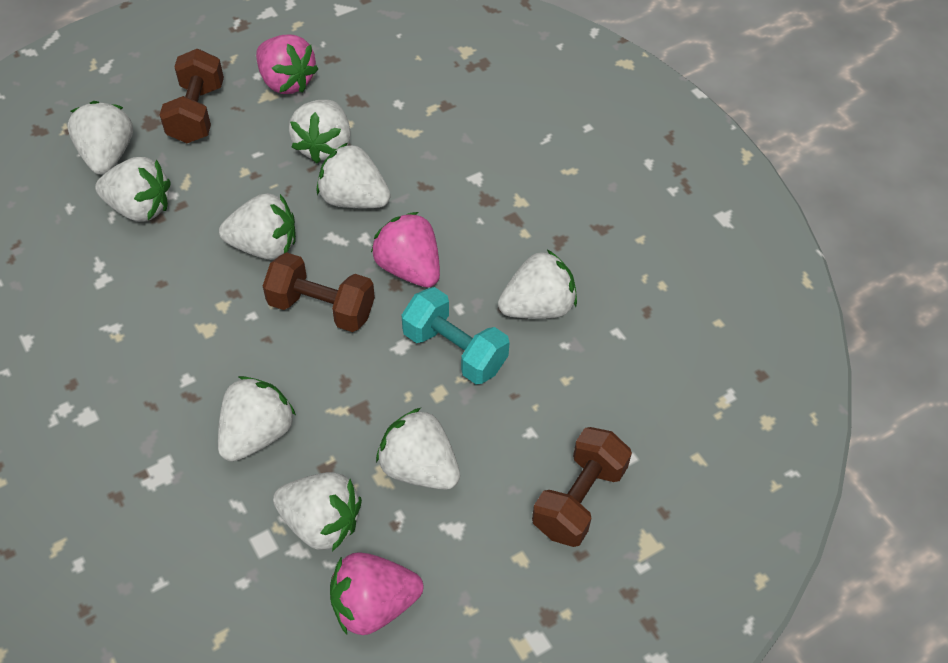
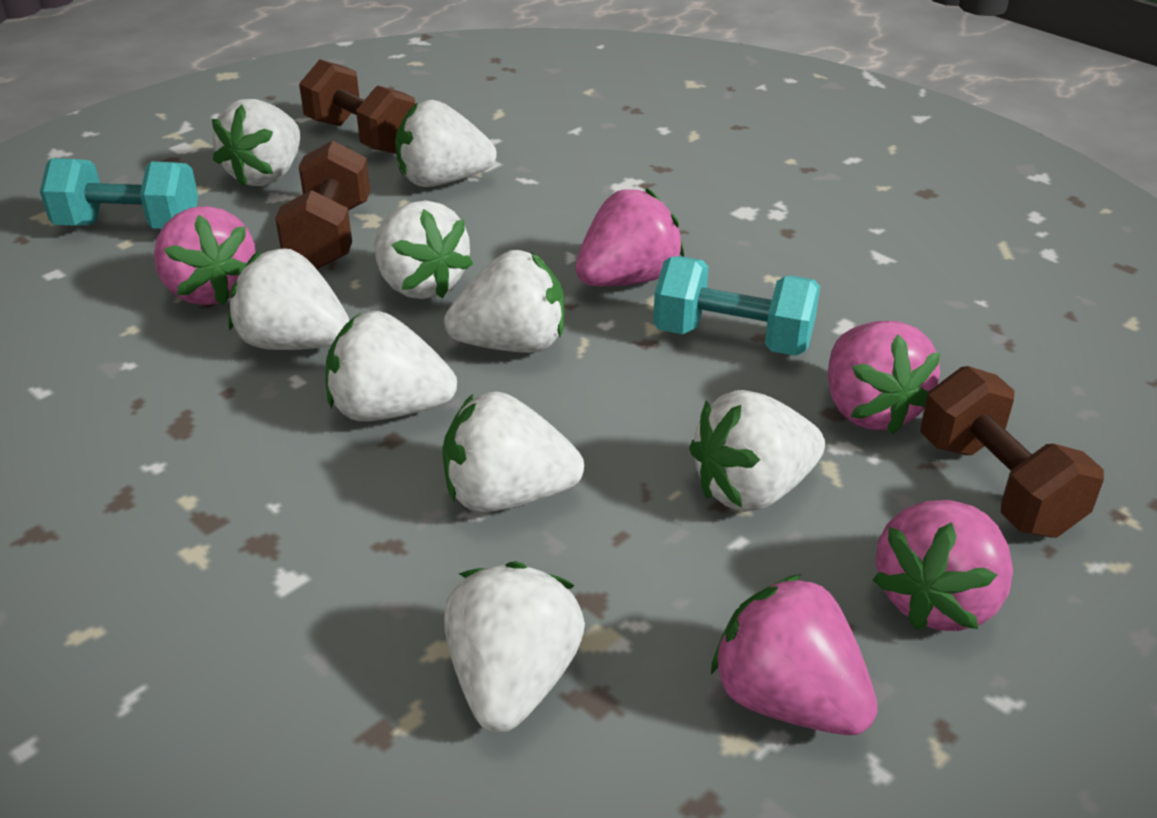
pink strawberry: [256,35,318,94] [330,552,424,635] [371,212,440,287] = 3 -> [154,206,256,305] [575,188,684,286] [711,574,878,735] [828,321,941,434] [873,500,1013,631] = 5
turquoise dumbbell: [402,287,510,384] = 1 -> [40,158,198,229] [653,256,820,356] = 2

